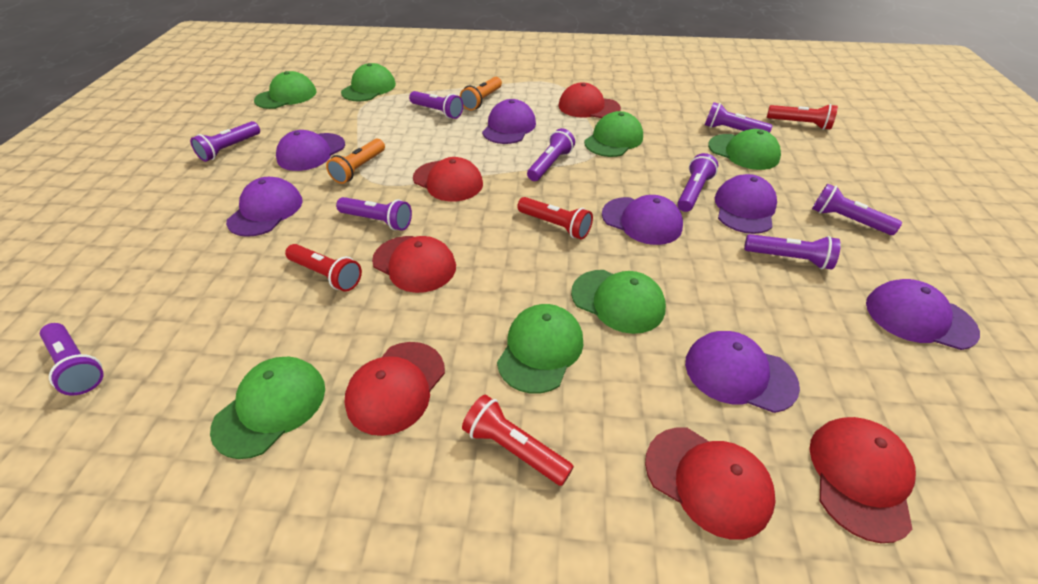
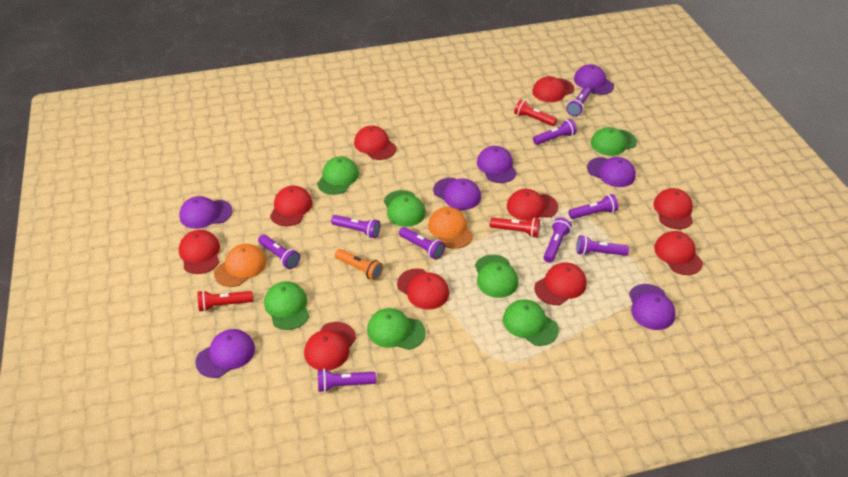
orange cap: none = 0 -> [214,244,266,287] [428,207,473,249] = 2
orange flashlight: [326,139,385,184] [460,77,502,110] = 2 -> [335,249,383,281] = 1
red cap: [344,342,445,436] [372,236,456,293] [413,157,483,202] [558,82,621,118] [645,427,776,540] [810,417,916,543] = 6 -> [179,230,220,274] [270,186,312,226] [304,322,356,371] [354,126,397,160] [397,268,449,310] [507,189,558,221] [533,76,574,102] [534,262,587,305] [653,188,693,229] [654,231,703,275] = 10
red flashlight: [285,244,362,292] [462,395,574,486] [517,197,593,240] [767,104,838,130] = 4 -> [197,290,253,312] [490,217,540,237] [514,99,557,126] = 3

